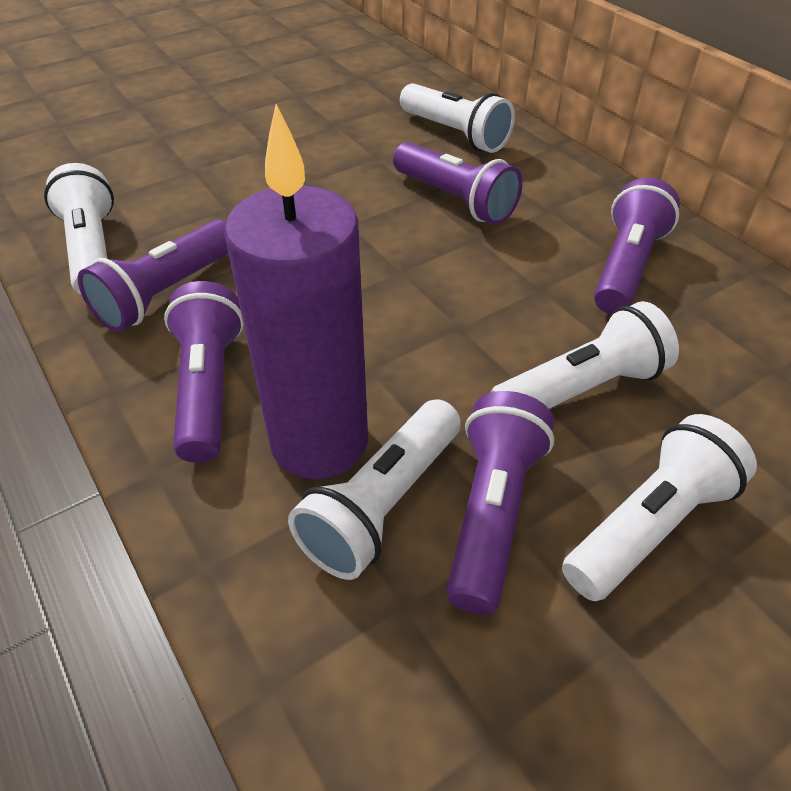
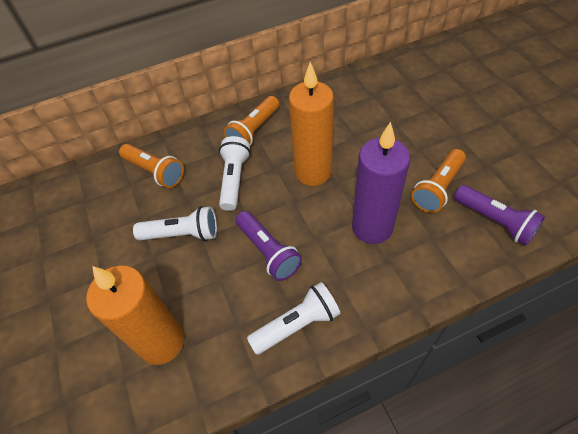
orange candle: none = 0 -> [86,265,184,365] [289,62,334,186] = 2
orange flashlight: none = 0 -> [119,144,184,188] [224,96,279,146] [411,149,466,213] = 3
purple flashlight: [78,220,228,332] [164,281,244,463] [393,142,523,225] [446,391,554,615] [594,178,680,314] = 5 -> [236,211,302,281] [454,185,545,246] = 2
white flashlight: [44,163,114,295] [288,399,461,580] [400,83,515,153] [490,301,679,409] [562,414,757,601] = 5 -> [133,206,217,241] [219,136,251,211] [247,282,340,355] = 3

